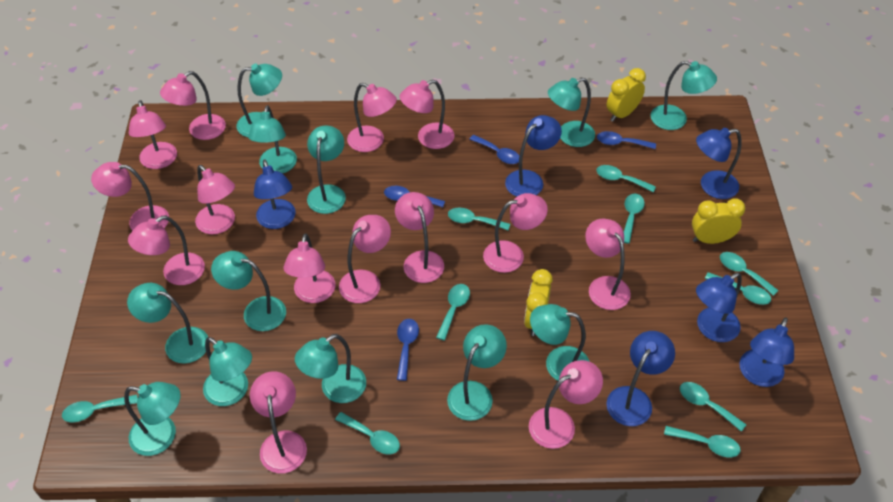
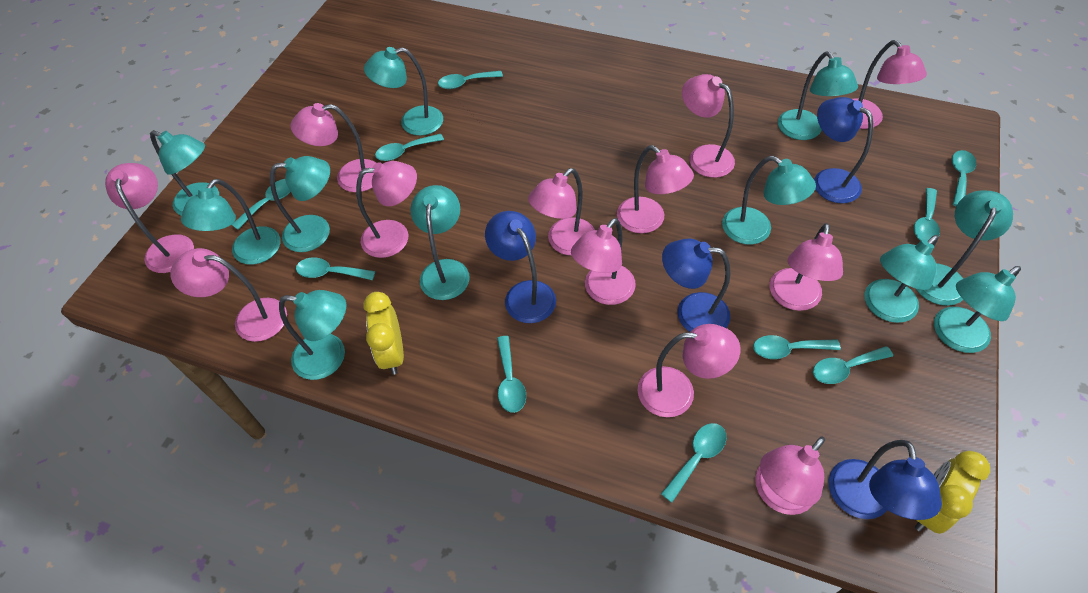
blue lamp: [254,160,296,229] [505,115,562,197] [606,331,675,426] [696,128,742,199] [696,273,742,342] [739,317,794,387] = 6 -> [485,211,556,323] [662,239,731,332] [814,97,873,203] [828,440,942,520] = 4
blue spoon: [384,186,445,207] [397,319,419,381] [469,135,519,164] [597,131,656,149] = 4 -> none = 0
pink lamp: [91,162,169,231] [128,216,205,285] [129,100,177,169] [160,71,226,140] [195,165,235,234] [250,371,307,473] [283,233,335,303] [339,215,391,303] [347,83,397,152] [395,192,444,283] [400,80,455,149] [483,193,548,273] [529,360,603,449] [585,219,631,310] = 14 -> [105,163,194,273] [170,248,287,342] [290,103,376,192] [356,161,417,258] [528,168,595,256] [571,218,636,305] [617,145,694,233] [638,324,740,417] [682,74,735,178] [755,436,825,515] [770,223,843,311] [853,40,927,129] = 12
turquoise lamp: [124,382,181,456] [127,283,208,364] [203,337,252,406] [211,251,286,331] [236,64,282,137] [248,105,297,173] [295,334,366,403] [307,126,346,214] [447,324,507,421] [530,304,590,381] [548,78,595,147] [651,61,717,130] = 12 -> [150,130,219,216] [181,179,280,265] [270,156,330,252] [279,290,346,380] [364,47,443,136] [410,185,470,300] [722,156,816,245] [778,52,858,140] [864,235,939,323] [916,190,1013,306] [934,266,1021,353] = 11
yellow clock: [524,269,553,336] [606,68,646,122] [692,198,745,244] = 3 -> [363,292,404,375] [915,451,990,534] = 2

